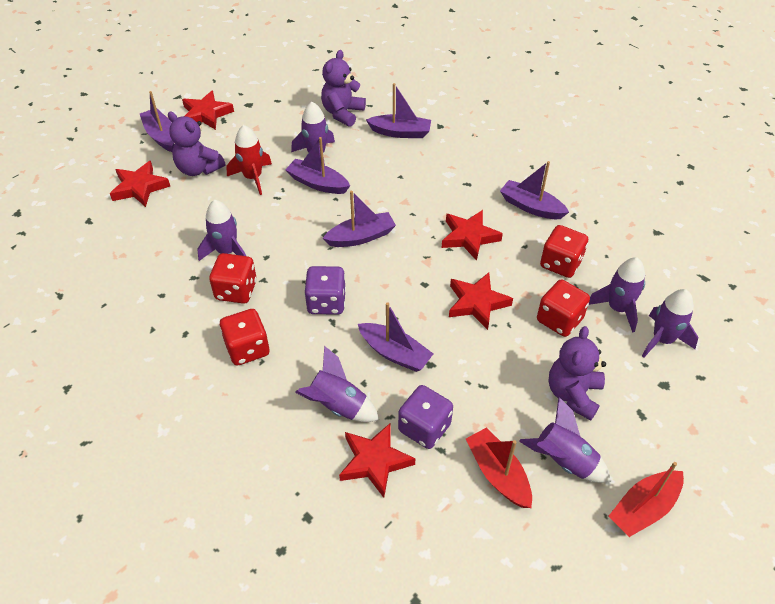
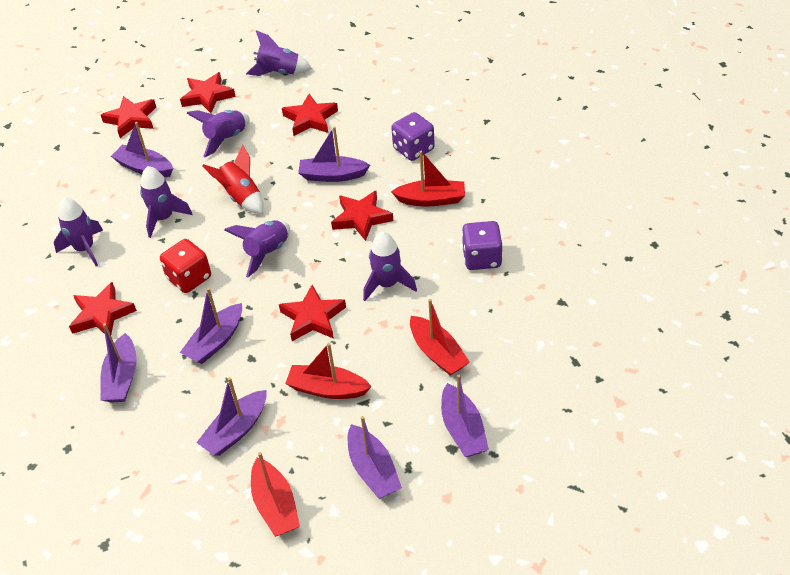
purple boat: [140,91,175,152] [285,137,350,194] [323,191,396,247] [358,303,433,372] [366,83,431,138] [500,161,569,219] = 6 -> [100,323,136,402] [111,122,173,177] [180,288,242,364] [196,377,267,456] [298,126,370,182] [348,416,402,499] [441,374,489,457] = 7
purple teddy bear: [168,112,225,176] [321,50,366,127] [549,326,606,421] = 3 -> none = 0
red boat: [466,428,532,508] [608,462,684,537] = 2 -> [251,452,300,537] [285,343,372,399] [391,151,465,207] [410,299,470,375] = 4
red dice: [209,253,257,304] [220,309,269,366] [537,280,590,337] [540,225,588,278] = 4 -> [160,239,211,293] = 1
red star: [110,161,170,207] [182,90,234,130] [339,423,416,498] [442,210,503,261] [449,273,513,330] = 5 -> [69,282,137,335] [101,96,156,138] [180,72,236,113] [279,285,346,341] [282,94,338,136] [331,191,393,241] = 6

